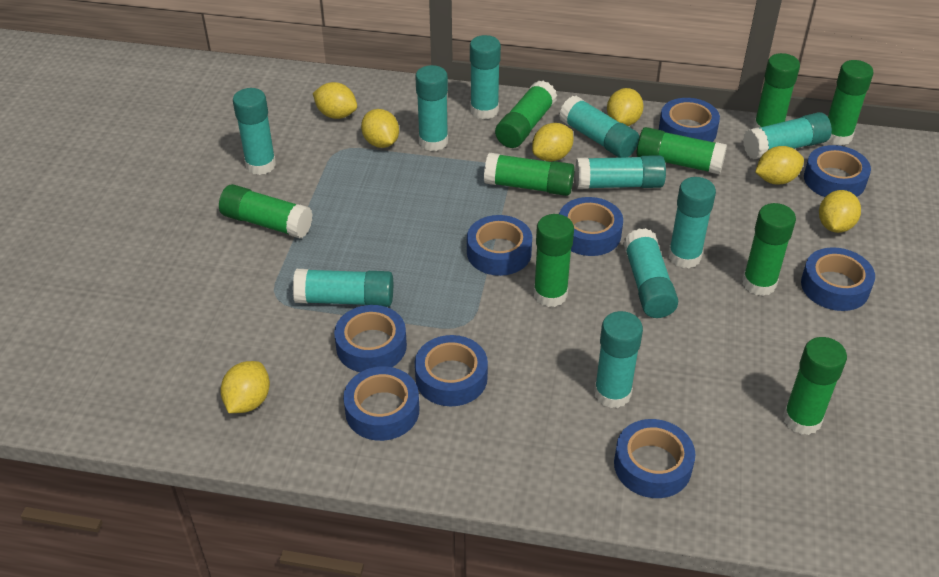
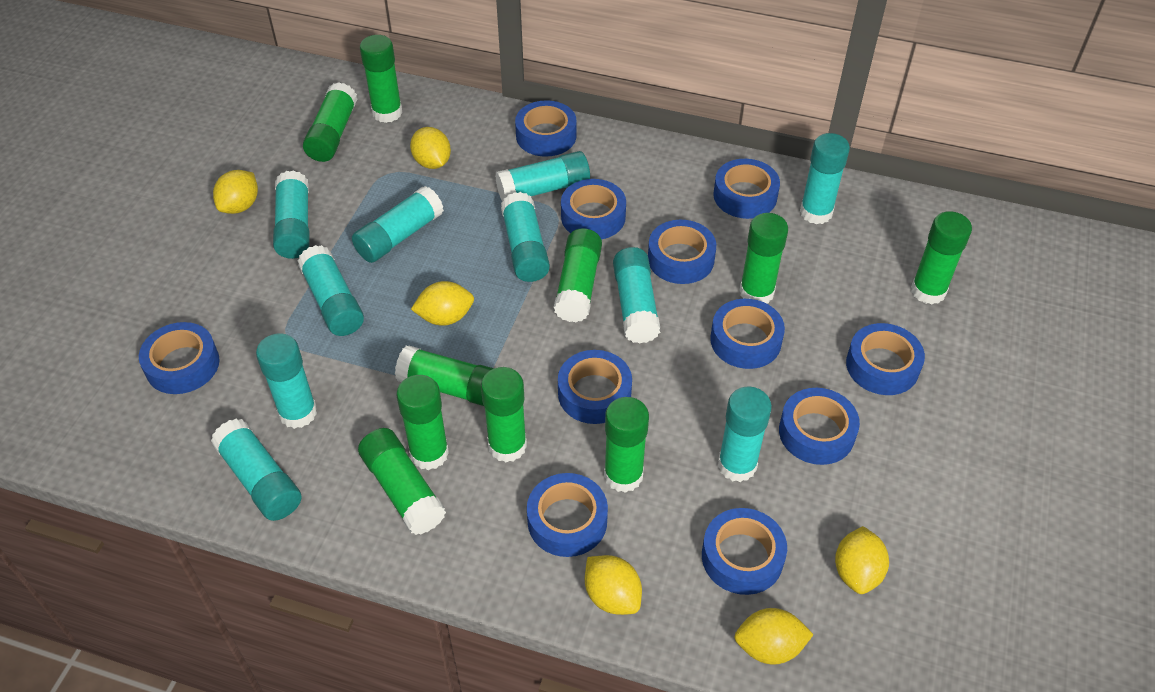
blue tape: [334,305,407,372] [343,366,419,441] [415,335,488,406] [467,215,532,276] [559,197,623,256] [614,419,695,498] [659,98,720,142] [801,247,875,311] [804,145,871,197] = 9 -> [139,322,220,394] [515,100,577,157] [527,473,608,557] [558,350,632,424] [561,179,626,240] [648,220,716,284] [702,508,787,595] [710,299,785,369] [713,159,780,219] [779,388,860,465] [846,323,925,395] = 11
green glue stick: [219,184,313,238] [484,153,575,196] [495,80,557,148] [533,214,574,307] [636,127,727,175] [742,203,796,296] [753,53,800,128] [783,337,847,435] [827,60,874,145] = 9 -> [303,82,357,162] [358,428,446,535] [360,35,403,123] [395,345,494,406] [396,375,449,470] [481,367,527,462] [554,228,602,322] [604,397,649,493] [739,213,788,304] [911,211,972,305] = 10
yellow lemon: [220,361,270,413] [313,82,357,119] [361,109,399,148] [532,123,573,161] [607,88,644,126] [755,146,804,185] [819,190,861,233] = 7 -> [213,170,258,214] [410,127,451,169] [411,281,474,326] [585,555,642,615] [734,608,814,665] [835,526,889,594] = 6

